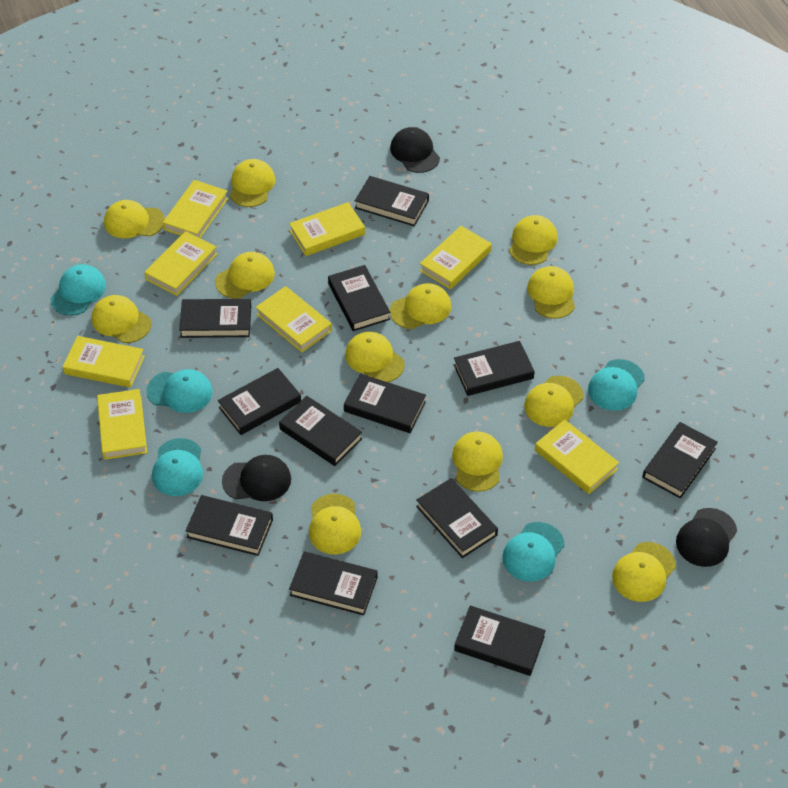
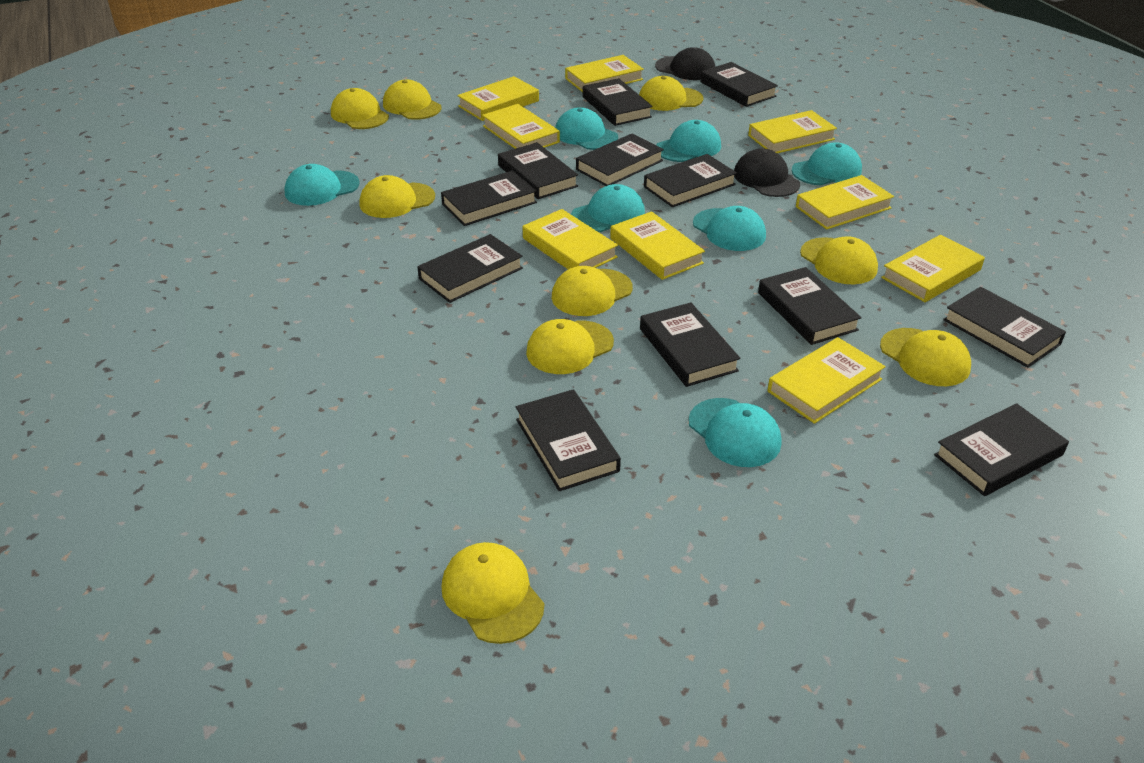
black cap: [222,455,291,501] [390,127,440,173] [676,508,737,567] = 3 -> [655,47,715,80] [734,148,800,197] = 2
turquoise cap: [50,264,106,316] [146,369,213,413] [152,438,203,496] [502,522,565,582] [588,359,645,411] = 5 -> [285,164,360,206] [555,107,618,150] [571,184,645,232] [656,120,721,162] [688,398,781,467] [693,206,766,251] [792,142,862,185] = 7
yellow book: [62,336,145,388] [97,389,147,460] [144,231,217,296] [163,180,228,238] [256,286,332,352] [289,202,365,256] [420,226,492,289] [535,420,619,494] = 8 -> [457,76,539,121] [482,104,560,149] [523,209,618,269] [565,55,644,92] [610,211,705,280] [748,110,837,153] [768,337,886,424] [796,175,894,230] [881,235,985,302] = 9
yellow cap: [91,295,151,343] [104,200,165,238] [215,252,275,299] [230,159,275,207] [309,494,361,555] [345,332,405,382] [390,283,451,329] [452,431,503,492] [509,215,558,265] [524,376,583,427] [527,266,575,319] [612,542,676,602] = 12 -> [331,88,389,129] [360,175,435,218] [383,80,442,120] [442,542,544,644] [526,319,614,374] [552,266,633,316] [639,76,703,111] [800,236,878,284] [880,328,971,386] = 9

